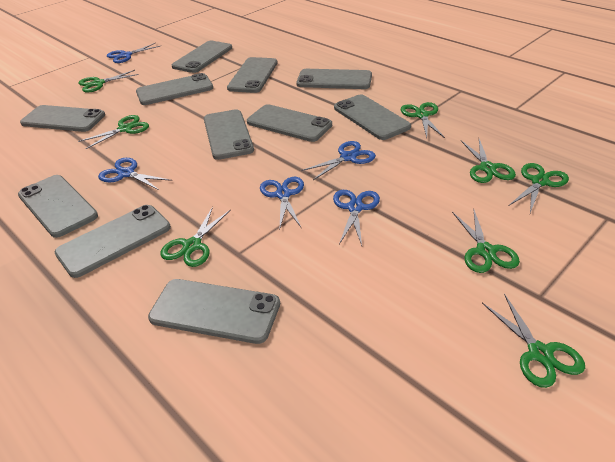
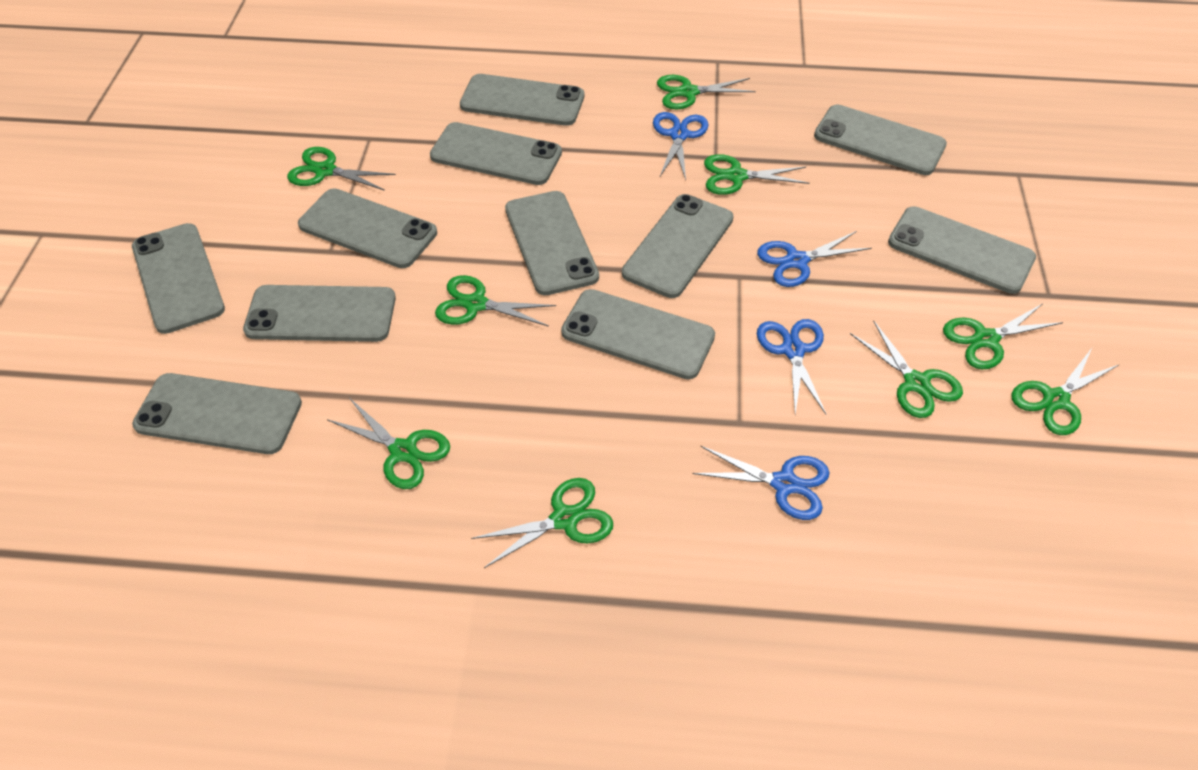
blue scissors: [98,158,172,190] [107,43,160,63] [260,177,304,230] [301,141,376,180] [333,190,380,246] = 5 -> [653,112,708,180] [692,446,830,520] [757,231,871,287] [757,319,826,414] = 4
green scissors: [78,70,139,93] [78,115,149,149] [160,206,231,267] [401,102,445,138] [452,208,520,273] [461,139,516,183] [482,294,585,388] [509,163,569,213] = 8 -> [287,147,396,191] [327,398,450,489] [435,275,556,327] [471,478,613,568] [657,75,756,110] [704,154,809,195] [850,320,963,418] [943,304,1063,369] [1011,348,1120,435] = 9

